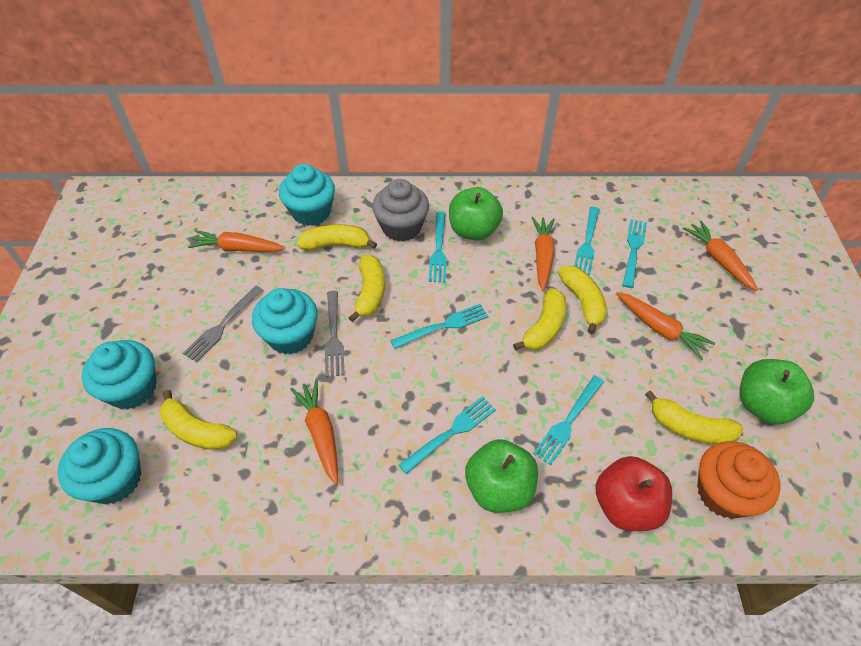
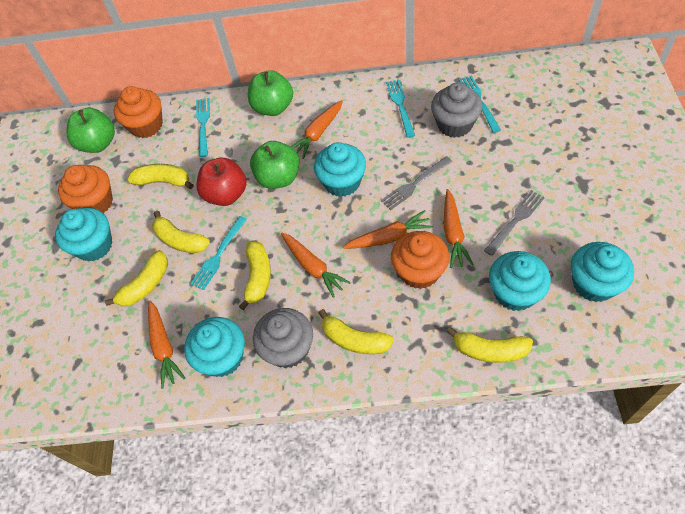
grey cupcake: [372,179,429,242] = 1 -> [253,308,313,368] [431,83,482,138] = 2
orange cupcake: [697,441,781,519] = 1 -> [58,165,113,213] [114,86,163,138] [391,231,449,289] = 3
turquoise cupcake: [58,428,141,505] [82,340,156,410] [252,288,318,354] [279,164,335,226] = 4 -> [55,207,112,261] [184,317,245,377] [314,142,366,197] [489,251,551,311] [571,242,634,302] = 5
turquoise fork: [390,304,489,349] [399,396,496,474] [429,212,447,283] [533,376,604,465] [574,207,599,275] [623,219,647,288] = 6 -> [190,216,247,290] [196,98,210,157] [386,79,415,138] [459,75,501,133] = 4

